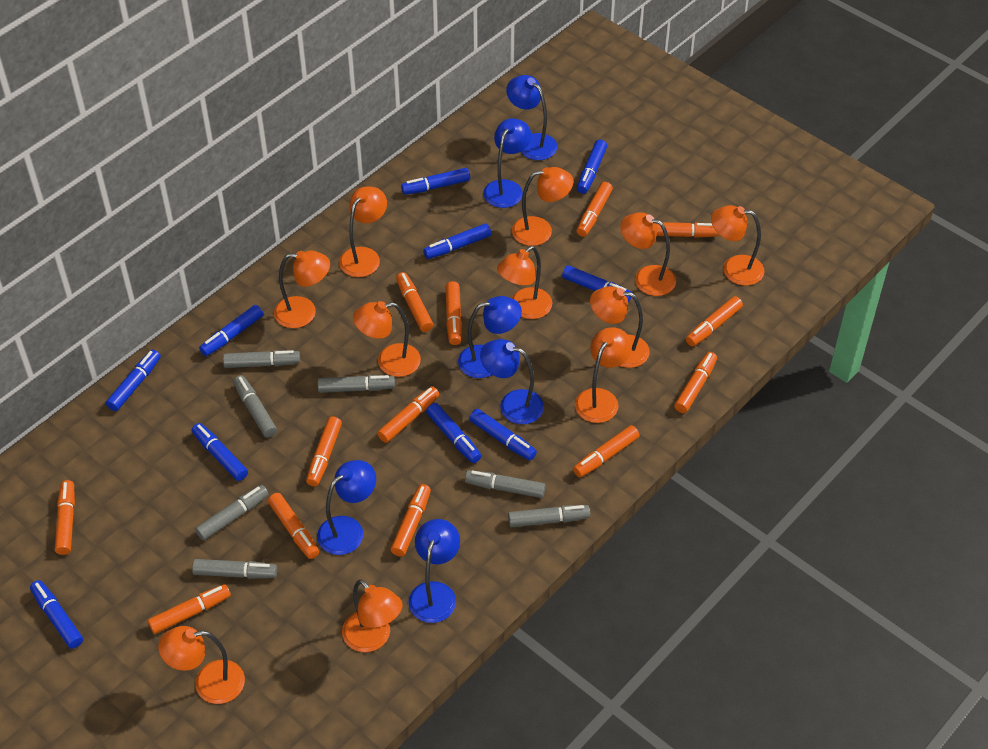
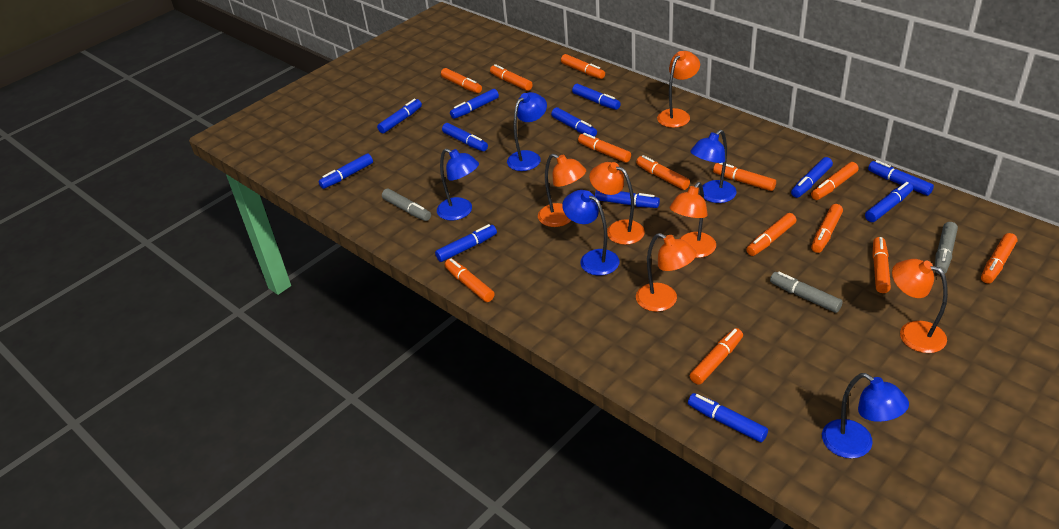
blue lamp: [317,460,376,555] [408,519,460,623] [458,296,522,378] [480,339,544,424] [483,118,531,208] [506,75,557,160] = 6 -> [437,148,479,221] [507,92,547,171] [562,190,619,276] [690,130,736,203] [822,373,909,458] = 5
blue marker: [30,580,83,649] [106,350,161,411] [192,423,248,481] [199,305,263,356] [401,168,470,195] [423,223,492,259] [426,403,481,463] [469,409,537,460] [562,265,632,302] [577,139,607,194] = 10 -> [319,153,373,189] [377,98,422,134] [435,224,497,262] [442,123,488,151] [450,89,499,119] [551,107,597,137] [572,84,621,110] [595,190,660,208] [688,393,768,442] [791,157,833,198] [865,182,913,222] [868,160,934,196] = 12
grey marker: [192,559,277,579] [195,485,269,541] [223,350,300,368] [233,375,277,438] [318,375,395,393] [465,470,546,498] [508,505,590,527] = 7 -> [382,189,431,221] [770,272,843,313] [935,222,958,274] = 3
orange lamp: [158,626,245,704] [274,250,330,328] [339,186,387,277] [342,579,403,652] [353,301,421,377] [497,246,552,319] [512,167,573,246] [575,327,632,423] [590,286,650,368] [620,212,676,296] [711,205,765,286] = 11 -> [538,154,586,227] [589,162,645,245] [636,233,697,312] [657,51,700,128] [669,182,716,258] [892,259,948,353] = 6

